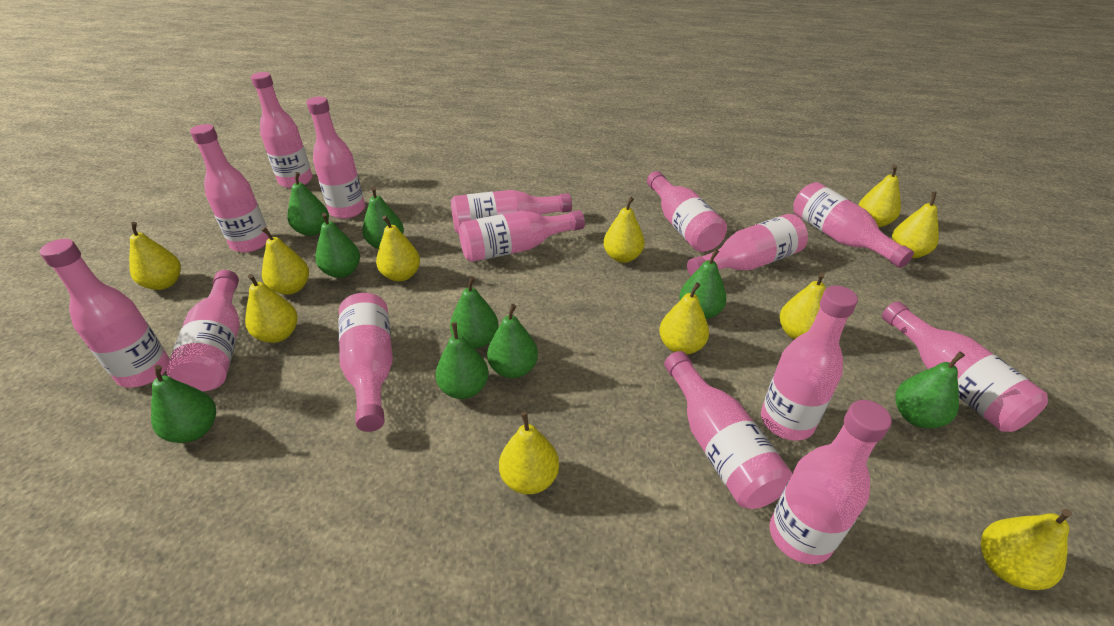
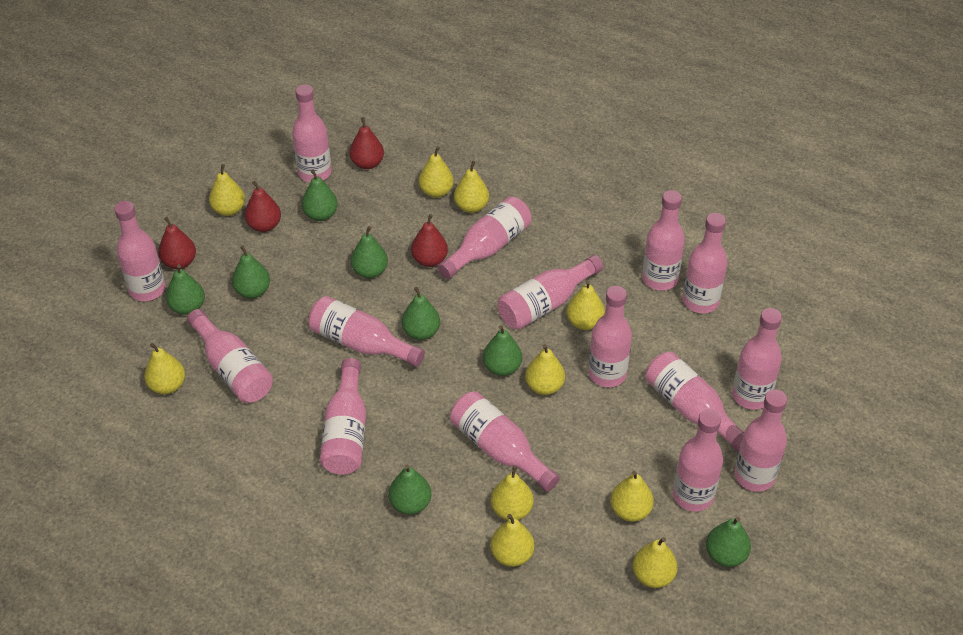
green pear: [151,365,216,443] [287,172,329,236] [315,213,360,278] [362,187,404,249] [435,322,489,399] [450,276,499,349] [487,304,538,378] [679,249,727,319] [895,351,965,428] = 9 -> [166,264,205,315] [232,246,270,299] [302,169,338,221] [351,226,388,279] [388,465,431,515] [402,287,440,340] [483,325,522,376] [706,517,751,567] = 8
red pear: none = 0 -> [158,217,196,269] [245,181,281,232] [350,117,384,169] [411,214,448,267] = 4
yellow pear: [129,222,181,290] [245,274,298,343] [261,227,309,295] [376,216,420,282] [499,412,559,494] [603,197,645,263] [659,282,709,355] [780,273,826,340] [858,165,901,227] [892,192,939,258] [981,509,1072,590] = 11 -> [144,343,185,394] [209,164,245,216] [419,146,454,198] [454,161,489,213] [490,514,535,567] [491,465,534,520] [525,344,565,395] [566,280,605,330] [610,471,654,522] [632,537,678,588] = 10

